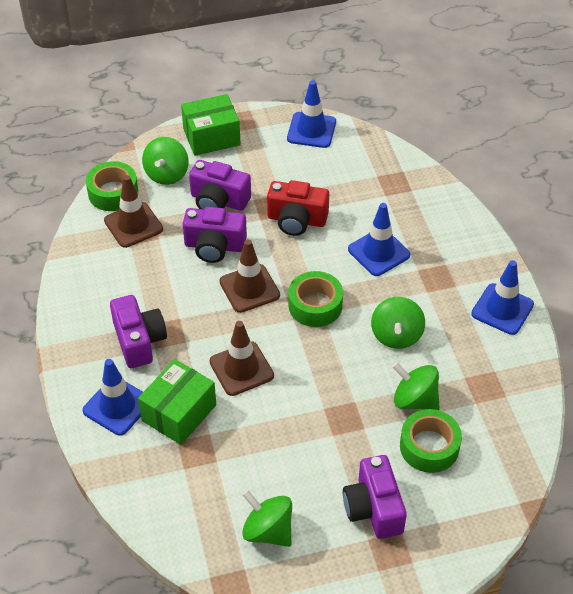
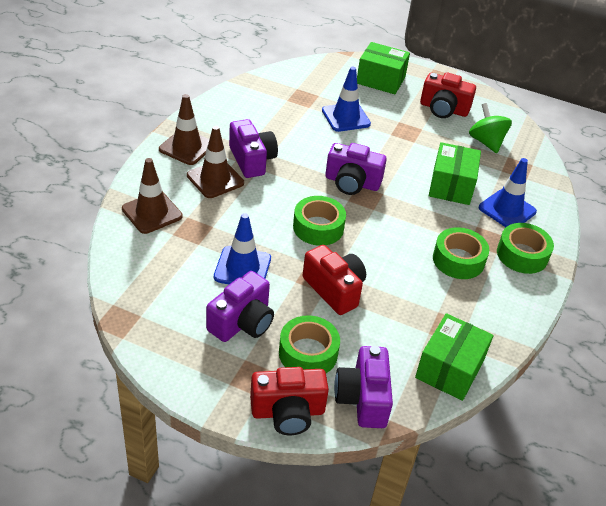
blue traffic cone: [82,359,143,435] [287,80,336,148] [348,203,410,276] [471,260,534,335] = 4 -> [214,213,271,284] [322,67,371,132] [479,158,537,227] = 3
green box: [138,359,216,445] [181,94,241,156] = 2 -> [357,42,410,94] [415,313,494,401] [429,142,481,205] = 3
green spinning top: [142,137,189,185] [242,490,292,547] [371,297,425,349] [392,362,440,410] = 4 -> [469,103,512,153] = 1
green tape: [86,161,138,211] [288,271,343,327] [400,409,462,473] = 3 -> [279,315,340,373] [293,196,346,246] [433,227,489,279] [497,223,554,274] = 4
red camera: [267,180,329,236] = 1 -> [250,367,329,435] [303,245,366,315] [420,72,476,118] = 3

